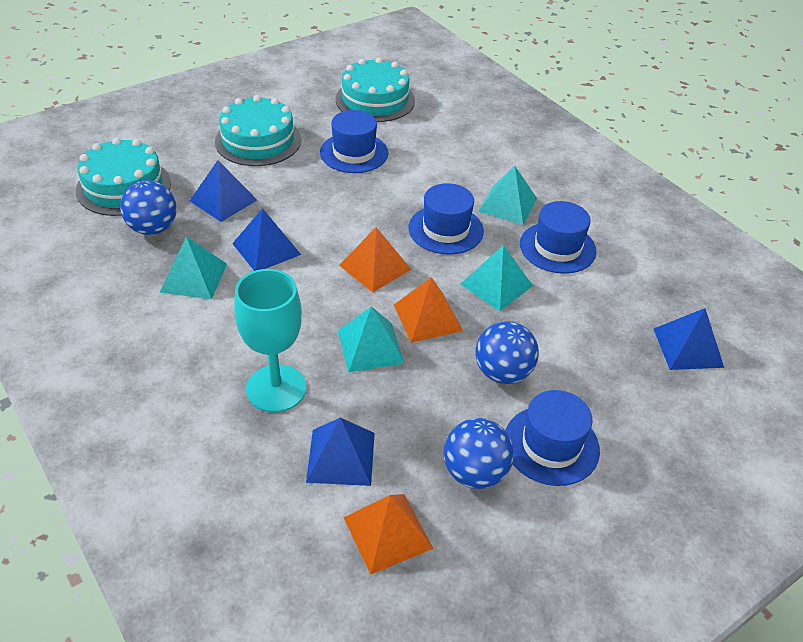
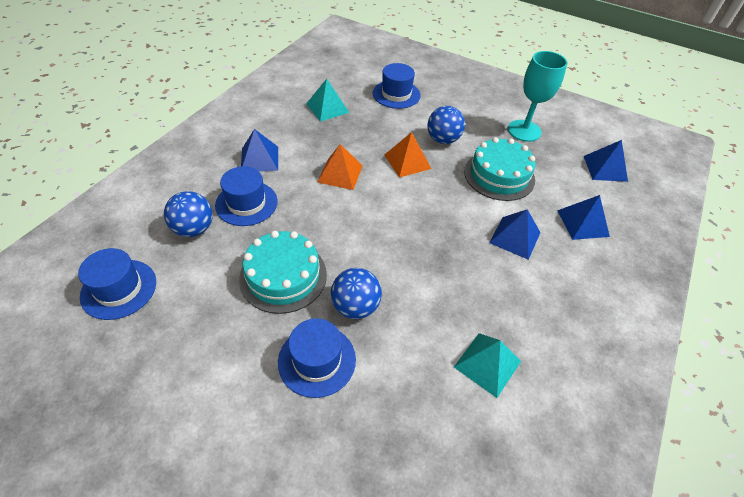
orange pyramid: [339,227,411,292] [343,494,434,575] [394,277,463,343] = 3 -> [317,144,363,190] [384,132,431,178] = 2
turquoise cake: [76,138,171,216] [215,95,301,166] [335,57,415,122] = 3 -> [239,231,327,314] [464,137,536,201] = 2
turquoise pyramid: [159,237,227,299] [338,306,405,373] [460,245,533,311] [478,165,537,225] = 4 -> [306,79,349,121] [454,333,521,398] = 2

